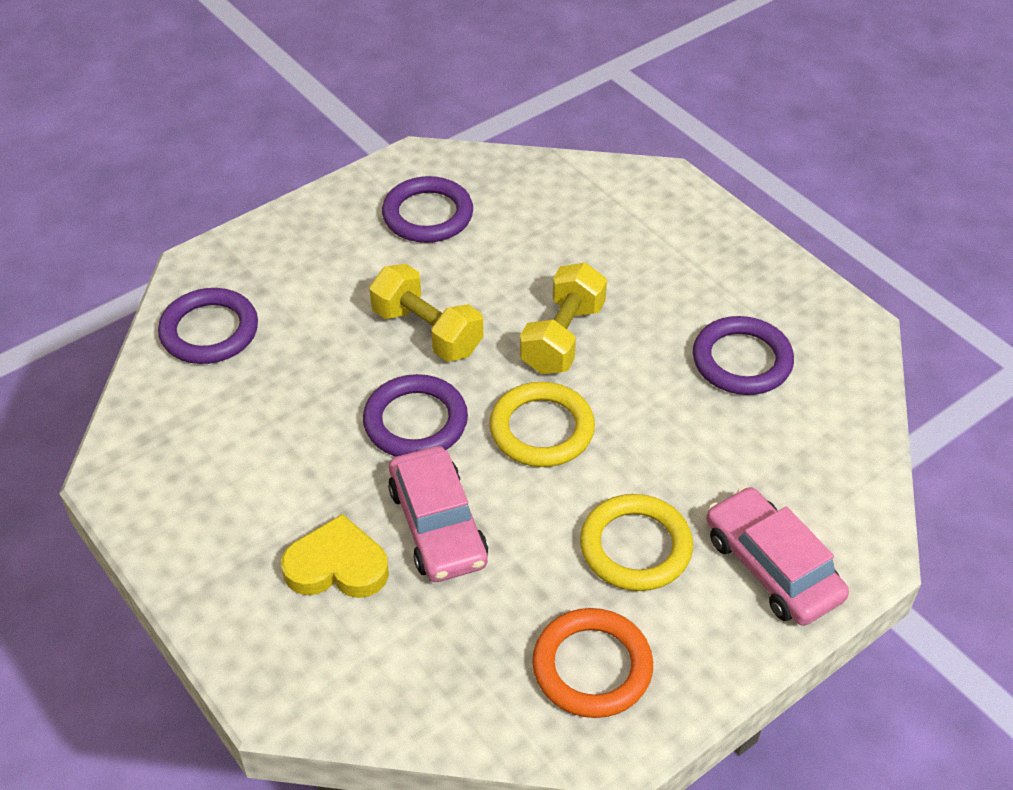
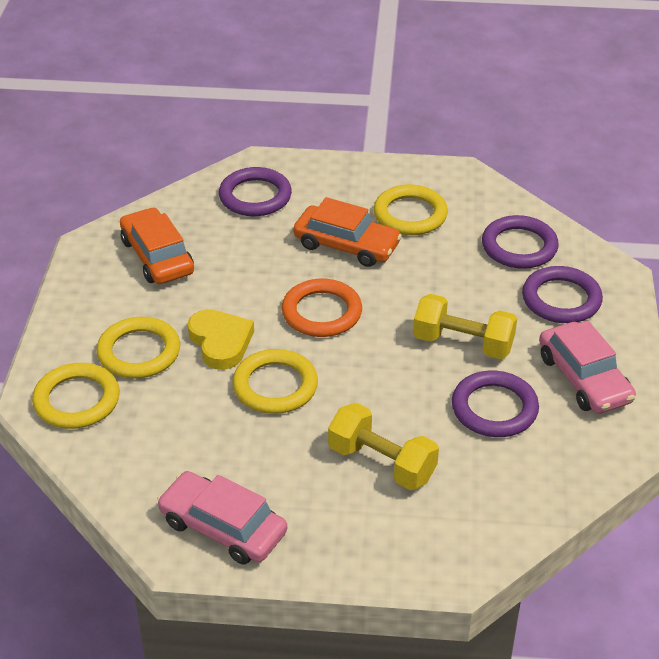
orange car: none = 0 -> [120,207,194,284] [293,197,402,267] = 2
yellow ring: [489,382,595,467] [580,494,693,591] = 2 -> [32,363,120,429] [97,317,180,379] [232,349,318,414] [374,185,448,235] = 4

